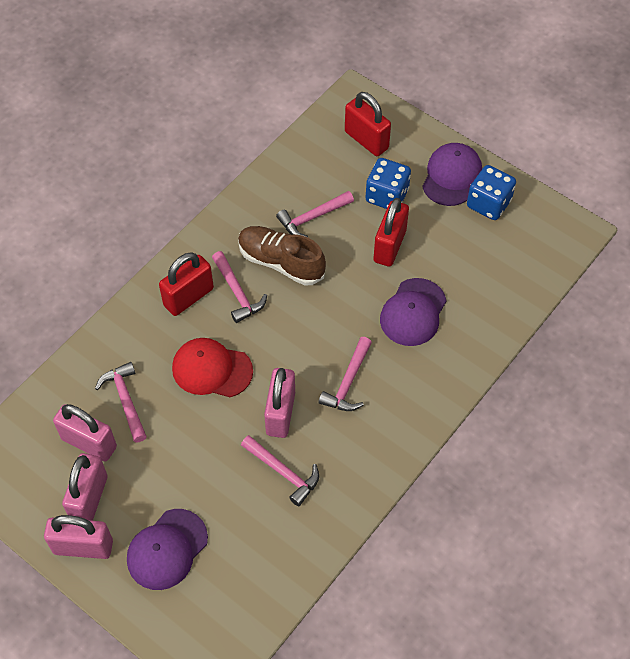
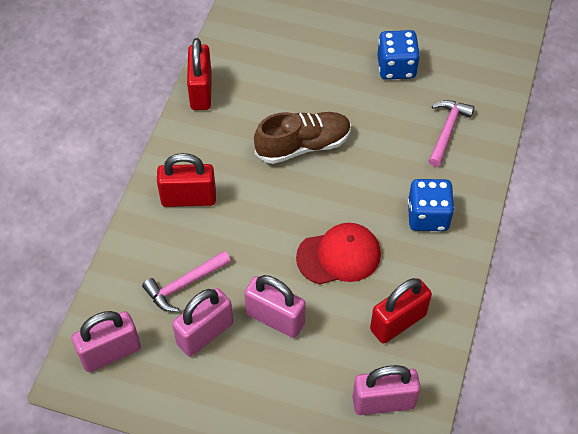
pink hammer: [95,362,147,442] [212,251,267,323] [241,435,319,506] [276,191,354,237] [318,337,372,411] = 5 -> [142,251,231,312] [429,100,475,167] = 2
purple cap: [127,509,208,590] [380,278,447,346] [422,143,482,206] = 3 -> none = 0

